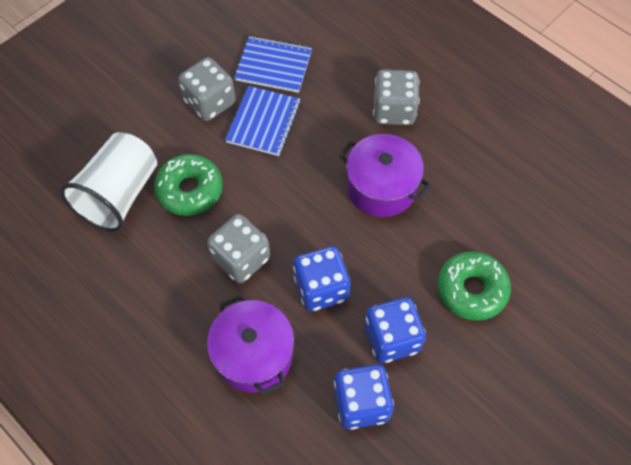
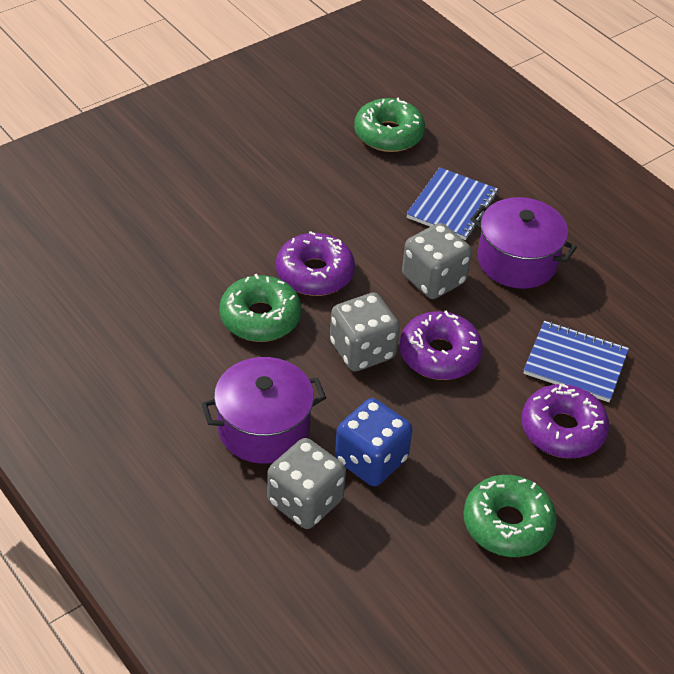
blue dice: [293,246,350,311] [334,364,394,430] [364,297,426,363] = 3 -> [335,398,413,486] = 1
green donut: [154,154,223,216] [437,251,511,321] = 2 -> [220,274,301,342] [354,98,425,152] [463,475,557,557] = 3
purple donut: none = 0 -> [276,231,355,296] [399,310,483,380] [521,384,609,459] = 3
white cup: [60,132,157,232] = 1 -> none = 0

